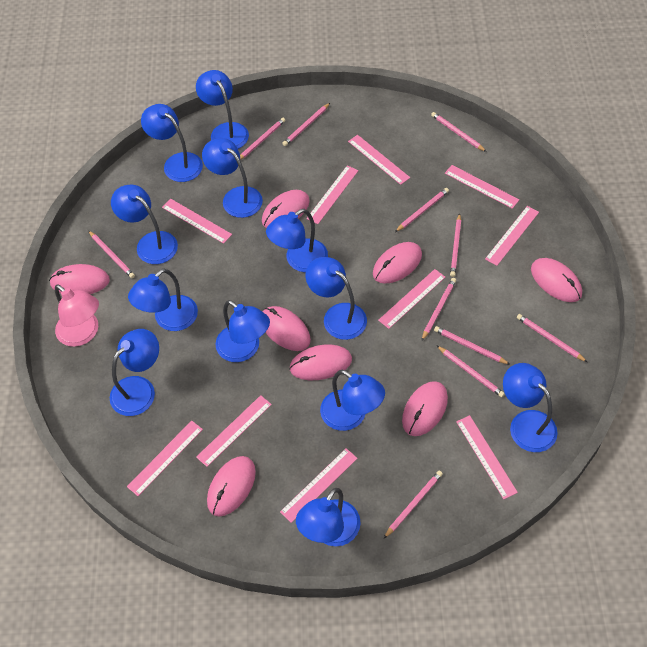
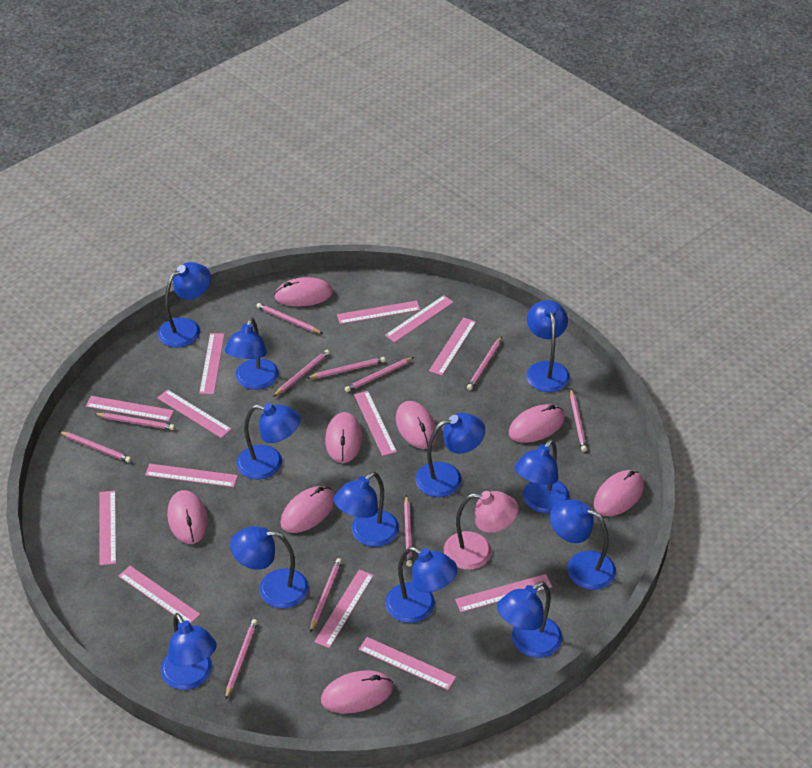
pink ruler: [127,421,203,496] [162,199,232,244] [196,395,272,467] [280,448,358,523] [306,165,359,224] [348,135,410,185] [378,269,445,329] [445,165,519,209] [456,415,518,499] [485,206,539,266] = 10 -> [86,396,174,421] [99,491,116,565] [119,566,200,624] [145,464,238,487] [157,389,232,438] [199,333,224,394] [314,570,374,648] [337,301,420,324] [354,391,397,456] [359,637,456,690] [385,295,454,342] [429,317,476,376] [455,574,552,612] = 13

